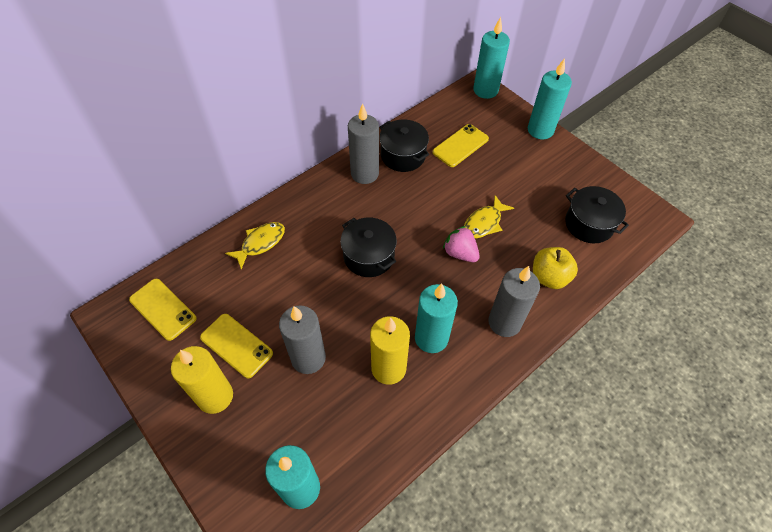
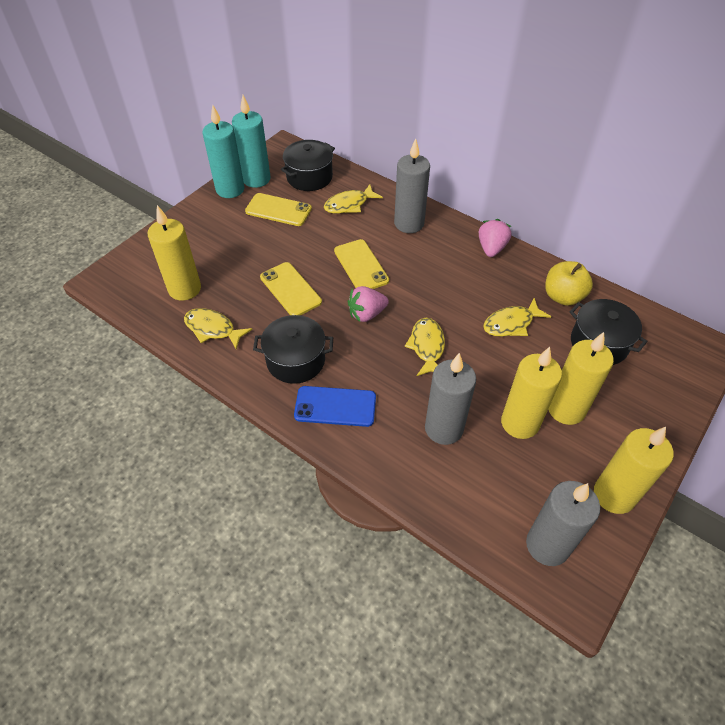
blue phone: none = 0 -> [294,386,376,427] = 1
pink strawberry: [443,226,480,262] = 1 -> [348,286,389,322] [479,219,511,257] = 2
turquoise candle: [265,445,320,509] [415,283,458,353] [473,17,510,99] [528,58,572,139] = 4 -> [202,105,244,198] [232,95,271,188] = 2
yellow candle: [171,346,233,414] [370,316,410,385] = 2 -> [148,205,201,301] [501,347,562,439] [548,332,614,425] [594,427,674,514] = 4
yellow fish: [225,222,285,269] [464,195,514,238] = 2 -> [184,308,253,350] [324,184,383,214] [405,318,445,376] [483,298,551,337] = 4

